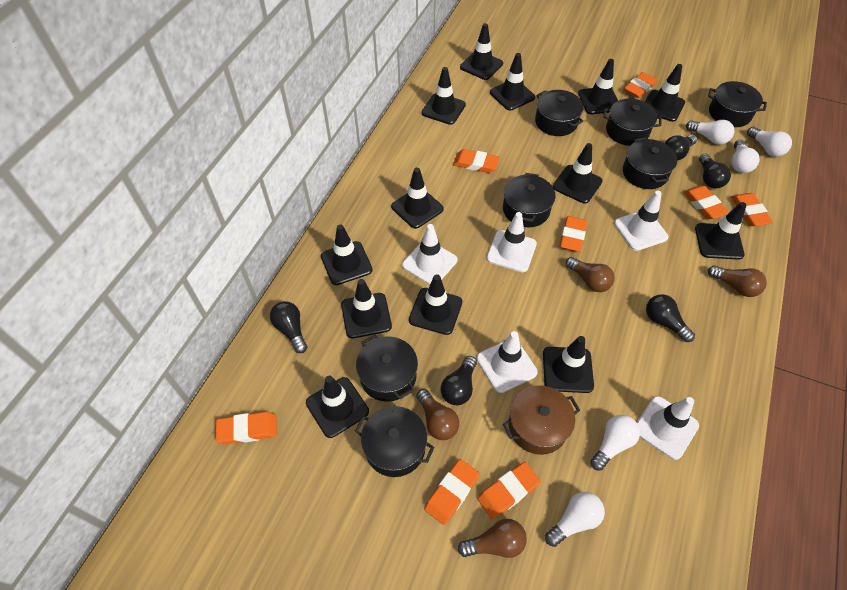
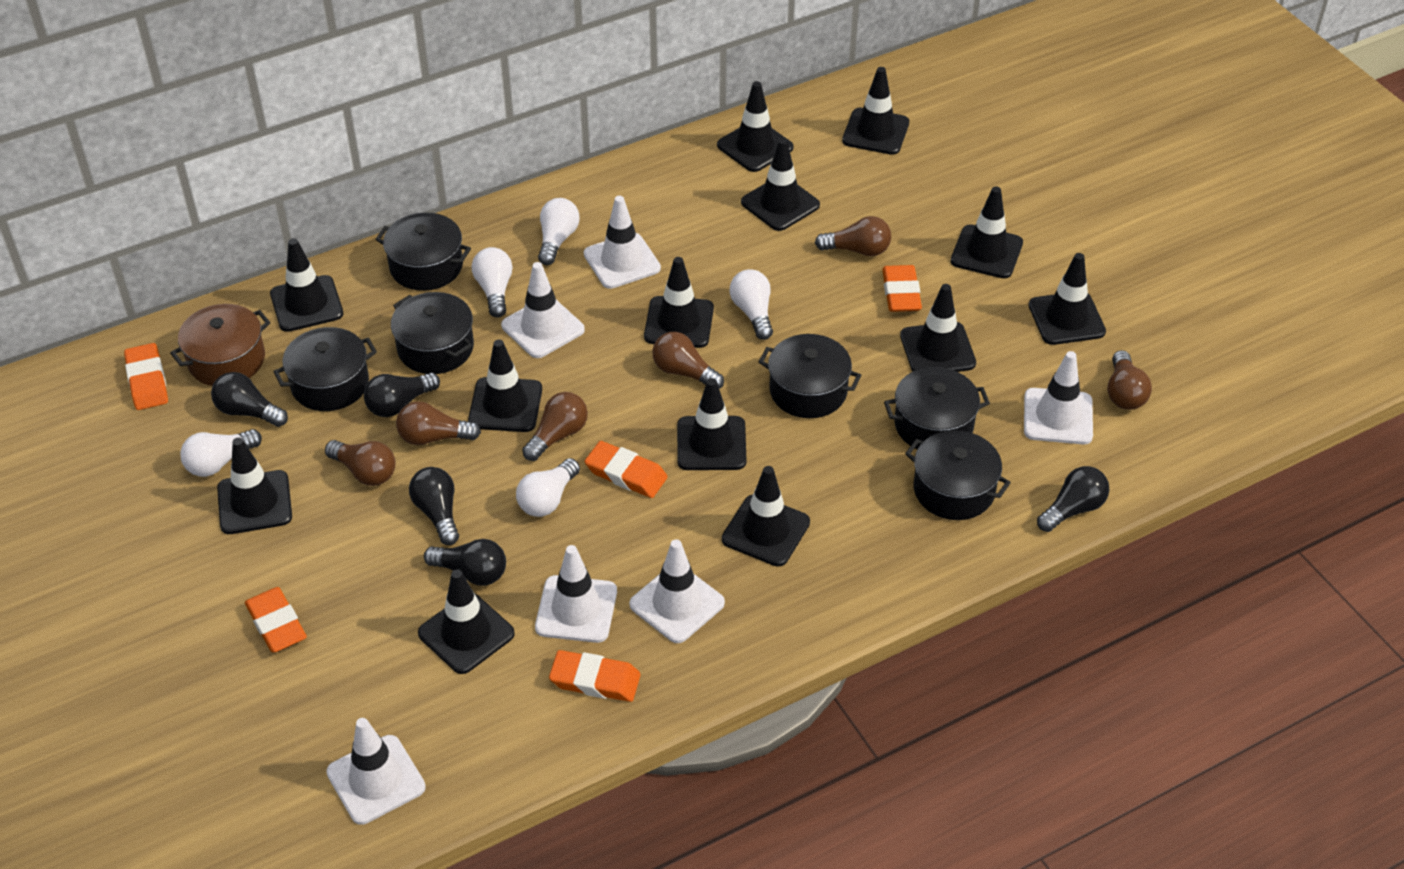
black pot: [355,406,435,477] [356,335,418,402] [503,173,556,227] [535,90,583,136] [603,98,662,146] [623,138,677,189] [708,81,767,127] = 7 -> [273,327,377,411] [375,213,471,291] [391,292,474,374] [759,334,861,418] [884,367,990,449] [905,430,1011,520] = 6
brown light bulb: [416,389,459,440] [458,519,527,558] [566,257,615,292] [708,265,767,297] = 4 -> [325,440,396,486] [396,401,481,445] [522,392,588,461] [652,332,724,389] [815,216,891,256] [1108,350,1152,410] = 6
orange eraser: [216,412,277,444] [424,459,480,525] [453,149,500,173] [477,462,541,519] [560,216,587,252] [624,72,657,98] [684,185,729,219] [731,193,773,226] = 8 -> [124,343,168,410] [245,587,307,653] [549,650,641,702] [585,441,668,498] [882,265,922,312] = 5
white traffic cone: [402,224,457,285] [477,331,538,393] [487,212,537,272] [614,191,668,251] [637,396,699,460] = 5 -> [326,718,426,825] [501,262,585,358] [535,545,617,643] [584,196,661,289] [629,539,725,643] [1024,351,1093,444] = 6

